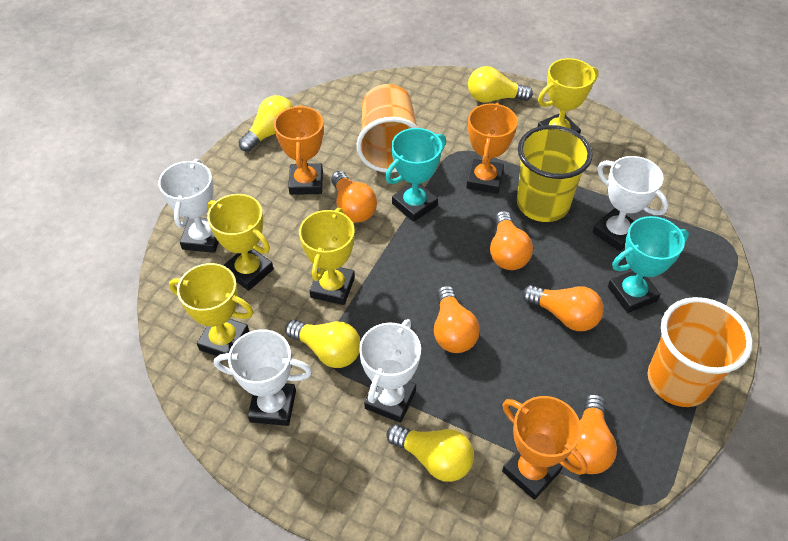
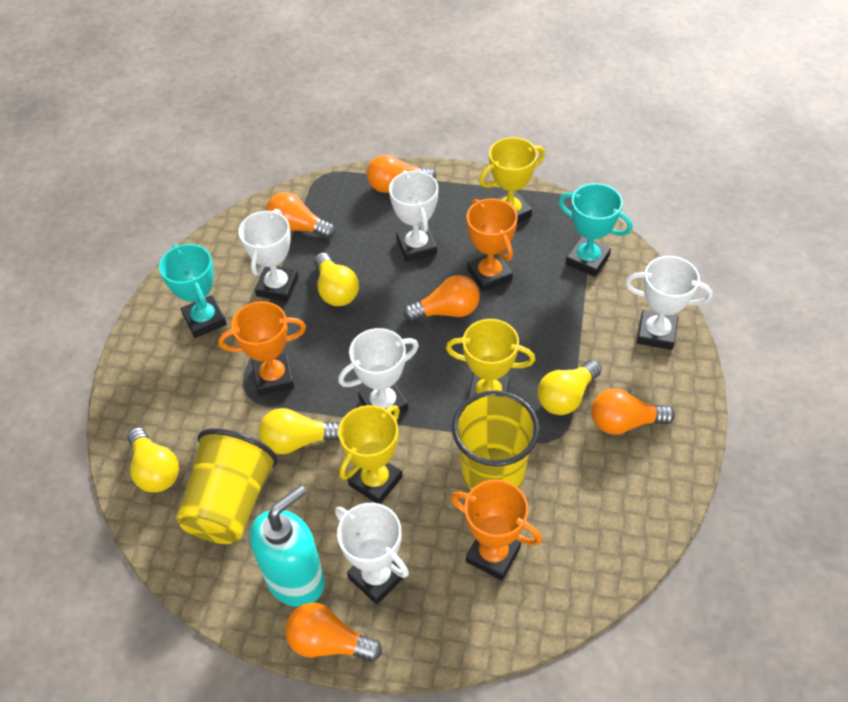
orange cup: [357,84,418,173] [648,297,753,407] = 2 -> none = 0
turquoise soap dispenser: none = 0 -> [250,485,325,607] = 1
white trophy: [158,159,219,253] [214,329,312,426] [359,319,421,423] [592,156,669,251] = 4 -> [239,209,298,302] [335,503,409,604] [338,328,419,415] [389,170,438,262] [625,256,713,350] = 5
yellow cup: [517,125,593,222] = 1 -> [176,428,278,544] [452,390,540,490] = 2
yellow trophy: [169,263,253,356] [207,194,273,291] [299,208,355,305] [538,58,599,134] = 4 -> [338,405,403,504] [446,319,535,398] [479,137,545,223] = 3

